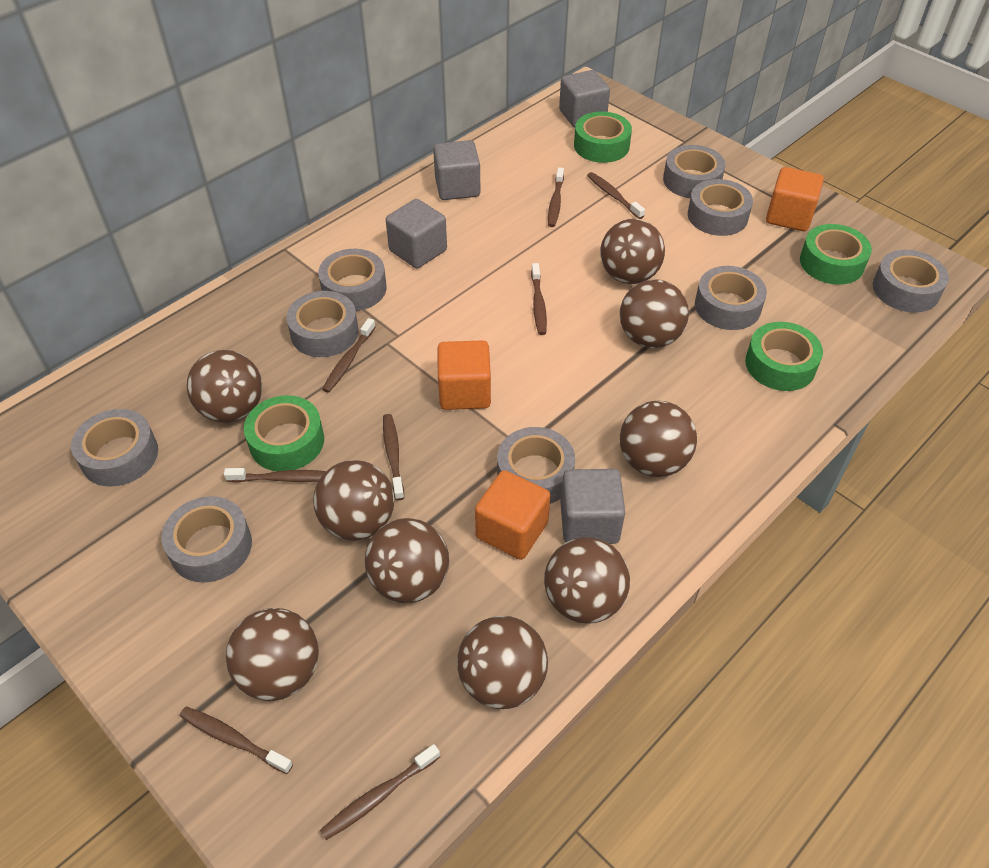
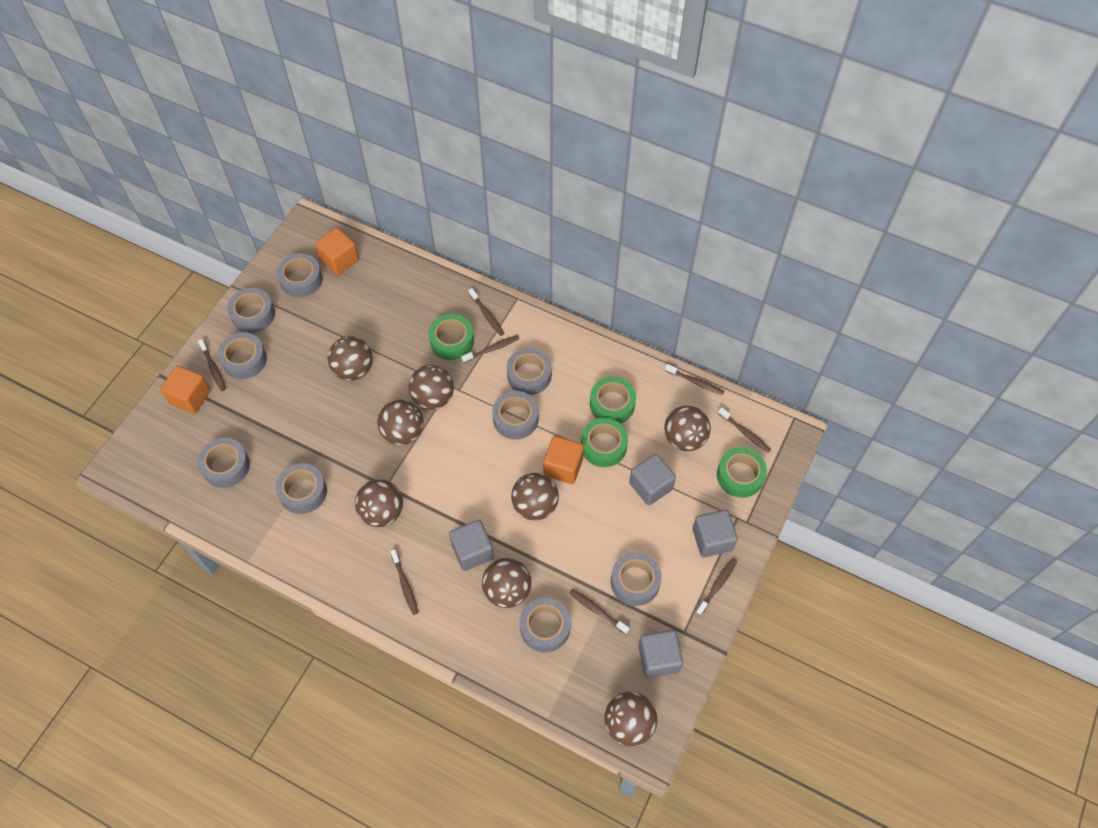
brown ball: [187,350,262,423] [226,608,319,701] [313,460,394,541] [365,518,449,603] [457,616,548,709] [544,537,630,624] [600,219,665,284] [620,279,689,348] [620,401,697,477] = 9 -> [328,336,373,381] [355,479,403,527] [377,399,424,445] [409,365,454,410] [482,558,531,608] [511,473,559,521] [604,692,657,746] [664,405,711,451] = 8

